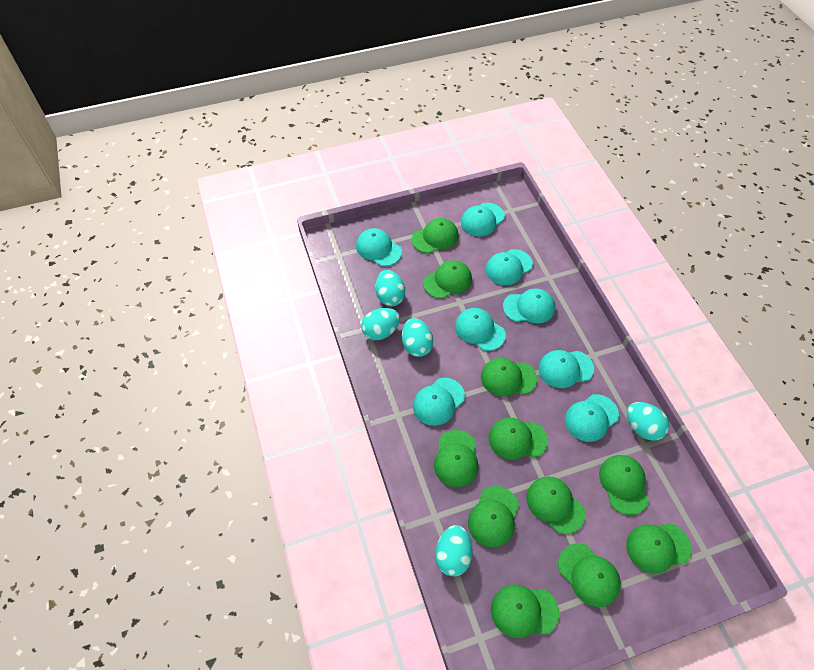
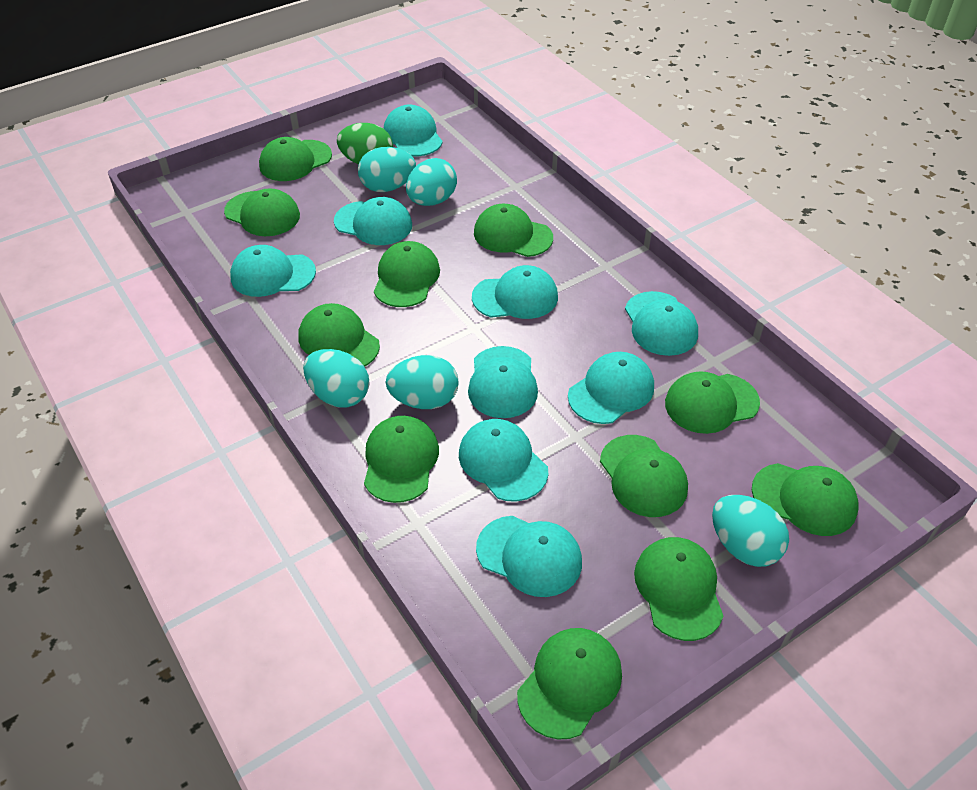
green egg: none = 0 -> [337,123,393,164] = 1
turquoise cap: [356,228,402,266] [413,378,465,426] [455,308,506,351] [461,203,505,236] [486,249,533,285] [503,288,555,323] [539,350,594,388] [565,394,619,442] = 8 -> [230,245,316,297] [334,197,412,245] [384,105,443,156] [459,419,548,502] [468,346,538,418] [472,265,558,319] [476,516,582,597] [568,352,654,424] [625,291,698,356] = 9

